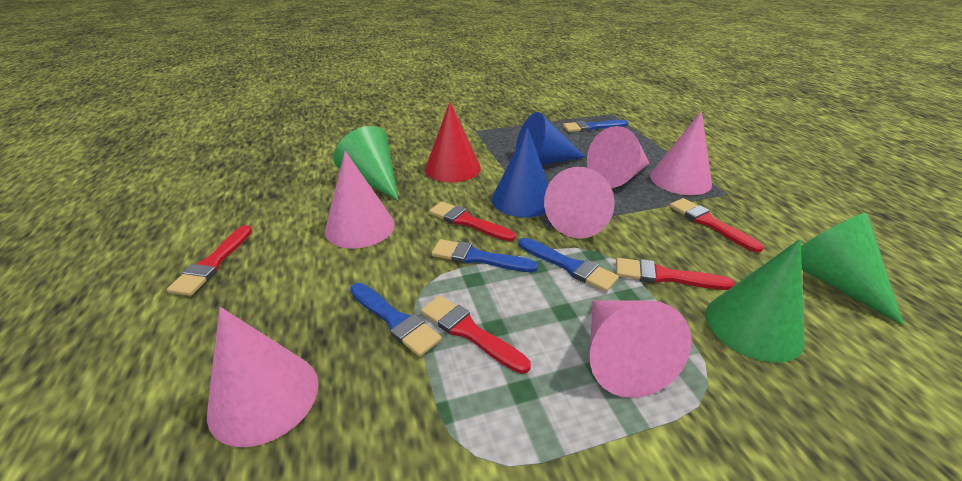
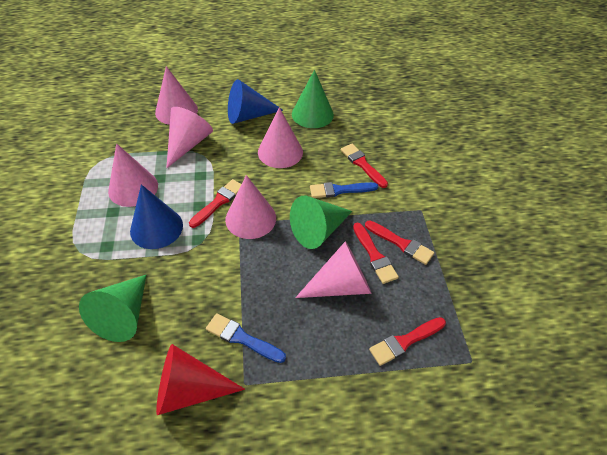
blue brush: [350,283,442,357] [431,239,538,273] [518,238,619,292] [563,120,629,132] = 4 -> [206,313,286,363] [310,182,378,198] = 2

